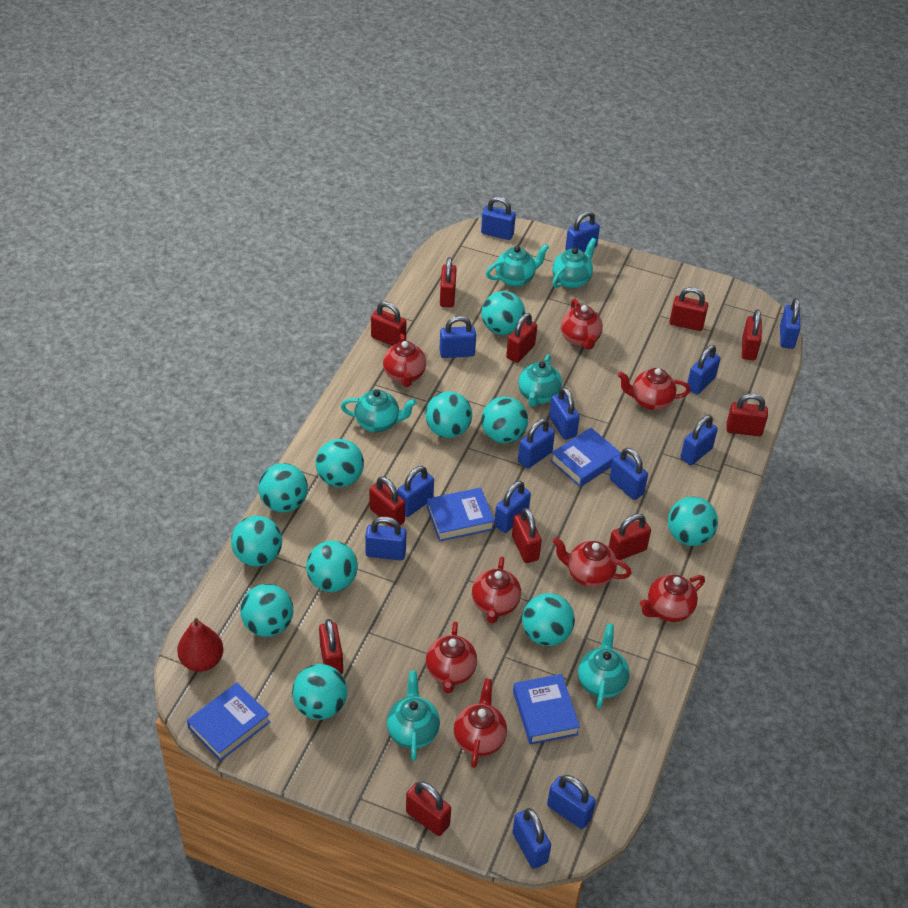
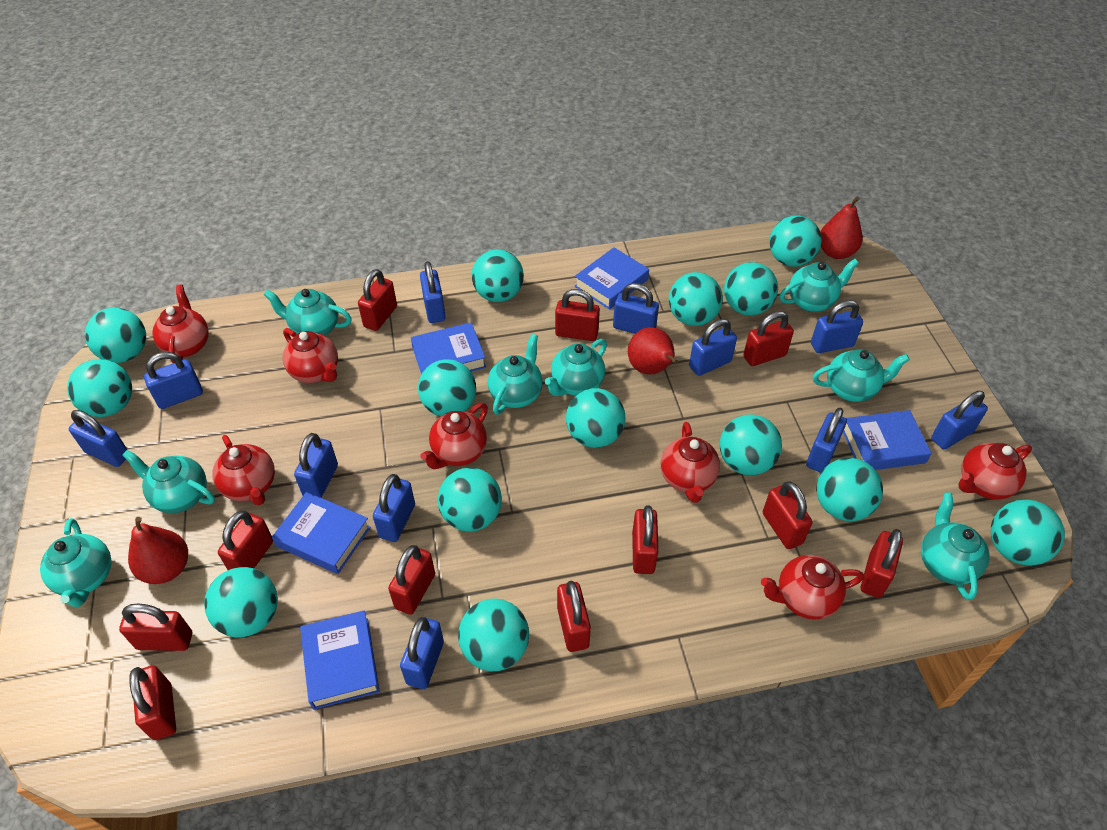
blue book: [187,683,270,761] [427,488,495,542] [513,674,580,745] [551,428,621,487] = 4 -> [272,492,371,574] [300,610,380,710] [411,323,486,375] [574,247,649,310] [843,410,932,470] = 5
blue padlock: [365,516,406,560] [397,466,434,517] [439,316,476,358] [481,197,516,240] [494,481,531,533] [513,808,551,869] [518,419,555,469] [547,775,596,829] [549,387,580,440] [565,211,600,252] [609,448,648,500] [680,415,718,465] [687,345,721,394] [780,298,801,349] = 14 -> [69,410,128,467] [144,352,203,409] [294,433,338,498] [373,474,415,542] [400,617,444,689] [420,261,446,323] [613,283,659,334] [689,319,737,376] [806,408,847,473] [811,300,863,353] [931,391,988,450] = 11
red pear: [177,618,224,672] = 1 -> [128,517,188,584] [628,327,678,374] [820,197,863,259] = 3
red teapot: [383,333,426,387] [426,621,477,693] [454,678,507,768] [472,557,521,623] [553,537,631,587] [561,299,603,350] [618,368,690,410] [640,574,705,622] = 8 -> [152,285,209,363] [212,435,275,505] [283,328,338,383] [420,403,488,469] [661,422,720,503] [761,555,864,620] [958,443,1032,500] = 7
turquoise ball: [231,516,282,566] [240,584,293,637] [258,463,308,512] [292,664,347,720] [306,541,358,592] [315,439,364,487] [425,391,472,438] [481,397,528,443] [482,291,525,335] [522,593,575,646] [668,497,718,546] = 11 -> [67,359,132,417] [85,308,146,363] [204,567,278,638] [418,359,476,417] [438,468,502,532] [458,598,529,671] [472,249,524,302] [566,388,626,448] [669,272,723,326] [720,414,782,475] [724,262,778,315] [770,215,822,267] [816,458,883,521] [991,500,1065,566] = 14
turquoise teapot: [341,389,417,432] [387,671,440,761] [486,244,549,287] [518,354,562,407] [552,238,597,289] [578,624,630,709] = 6 -> [40,518,112,607] [122,450,215,513] [264,289,352,336] [488,334,543,415] [545,339,607,396] [780,259,859,312] [813,349,910,402] [921,492,989,600] = 8

